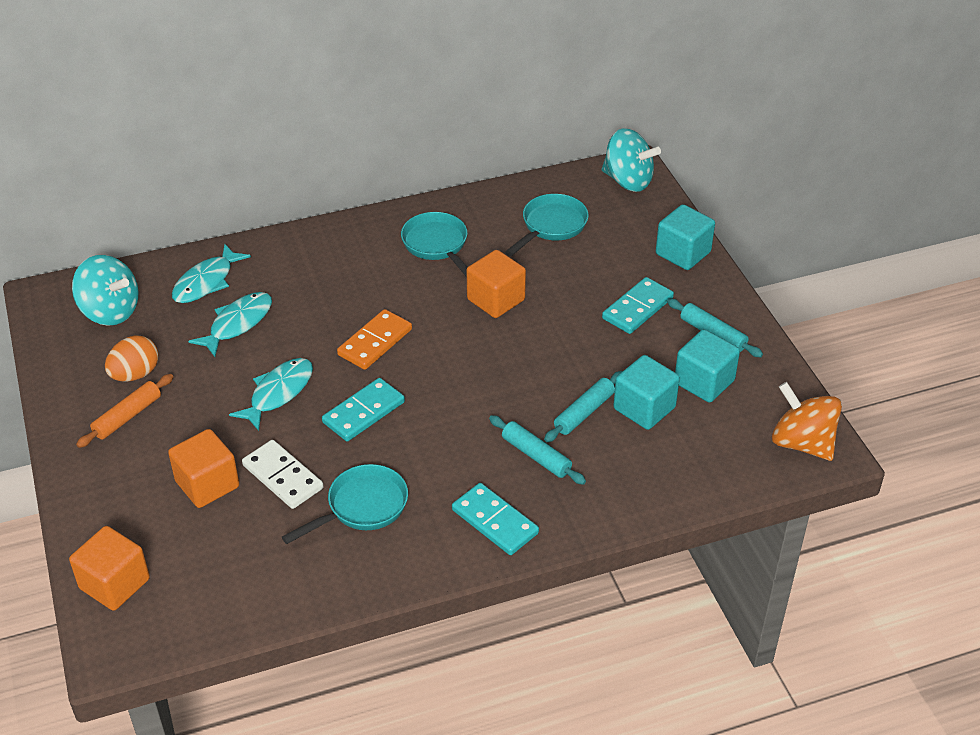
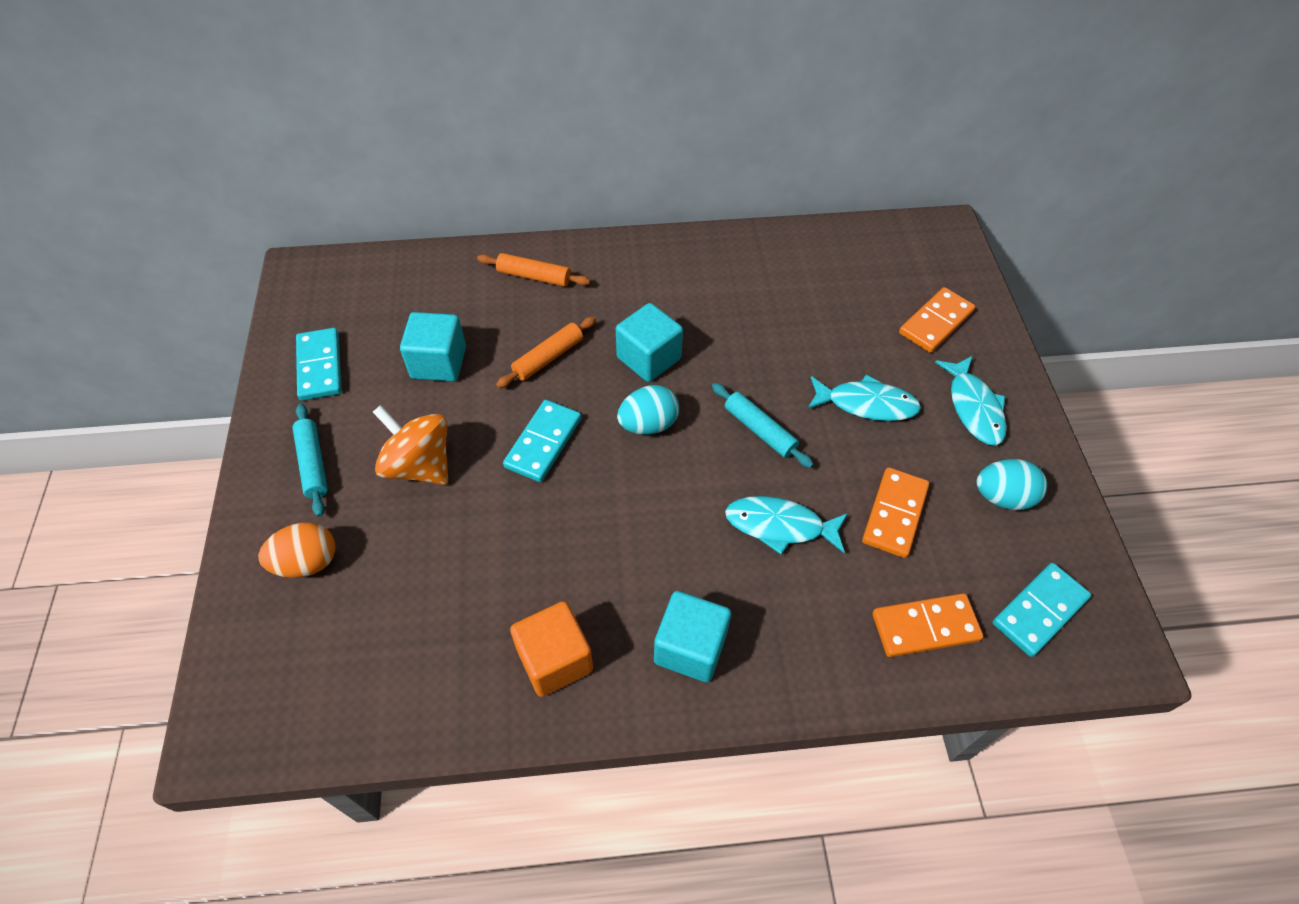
orange cube: [69,526,150,611] [168,429,239,508] [467,250,526,318] = 3 -> [510,601,593,697] = 1
orange domino: [337,309,412,370] = 1 -> [862,467,929,558] [872,593,983,657] [899,287,975,353] = 3
orange rolling pin: [76,374,173,448] = 1 -> [477,253,590,287] [496,316,596,388] = 2
turquoise egg: none = 0 -> [617,385,679,435] [976,459,1047,510] = 2
turquoise pan: [282,464,408,544] [401,212,468,277] [505,194,589,256] = 3 -> none = 0
turquoise rolling pin: [489,415,586,485] [544,371,622,442] [667,299,763,357] = 3 -> [292,404,328,517] [712,383,814,468] = 2
turquoise spinning top: [72,255,138,326] [601,128,661,192] = 2 -> none = 0
white domino: [242,440,323,509] = 1 -> none = 0

